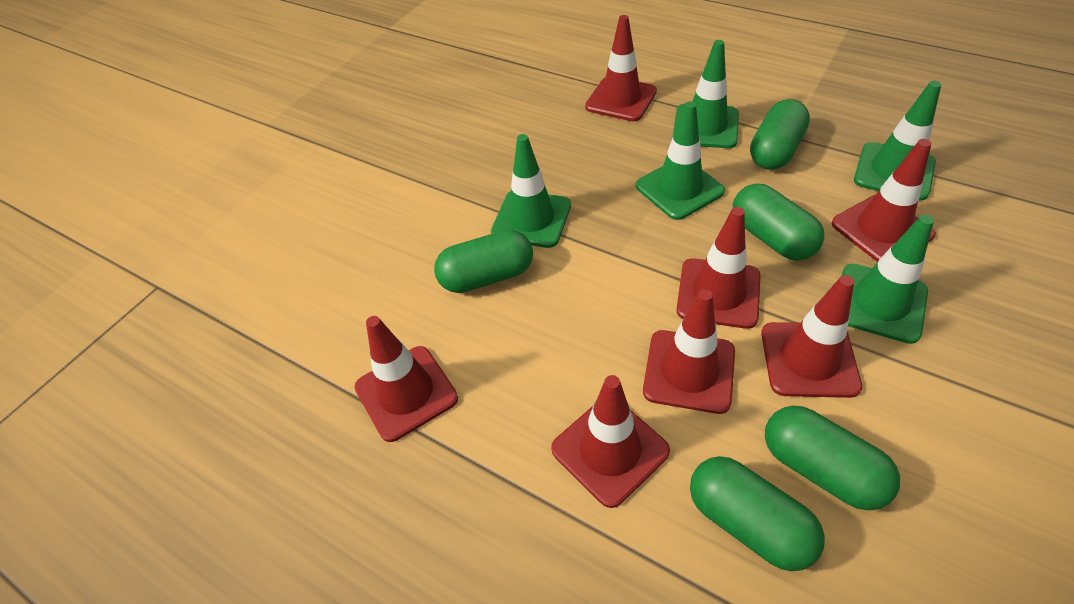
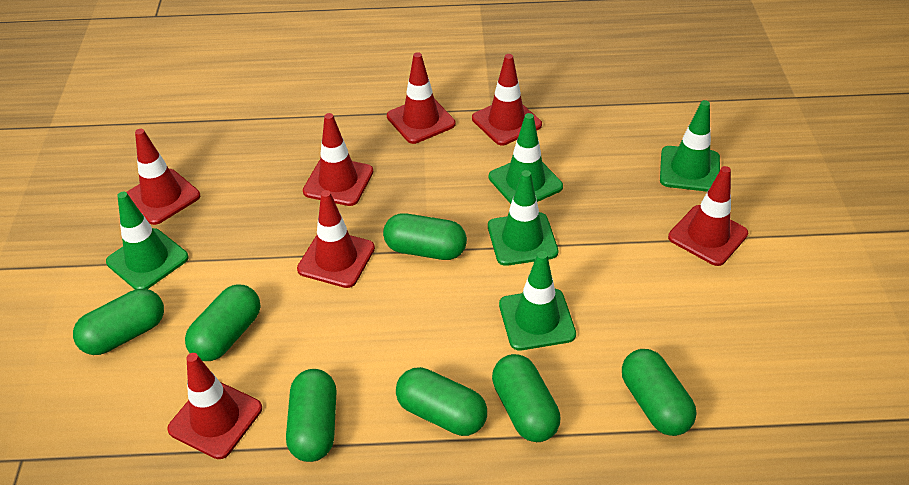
green capsule: [434,230,533,293] [690,456,825,571] [733,184,824,261] [750,99,810,170] [765,406,900,511] = 5 -> [73,289,164,355] [185,284,260,361] [286,369,337,462] [383,213,467,260] [396,367,487,436] [492,354,560,442] [622,349,696,436] = 7

